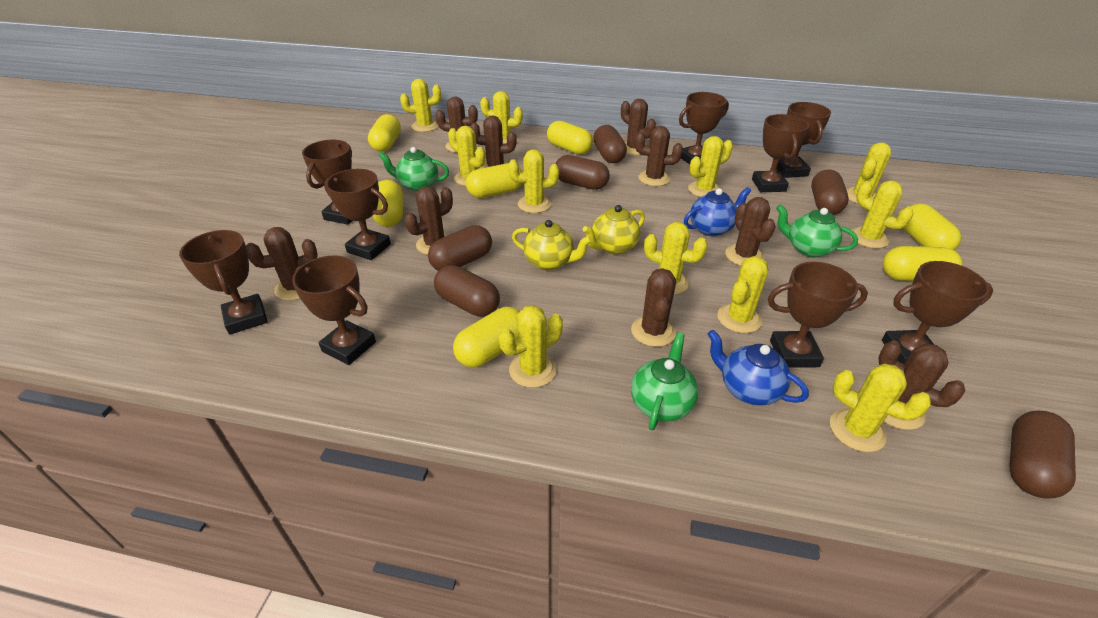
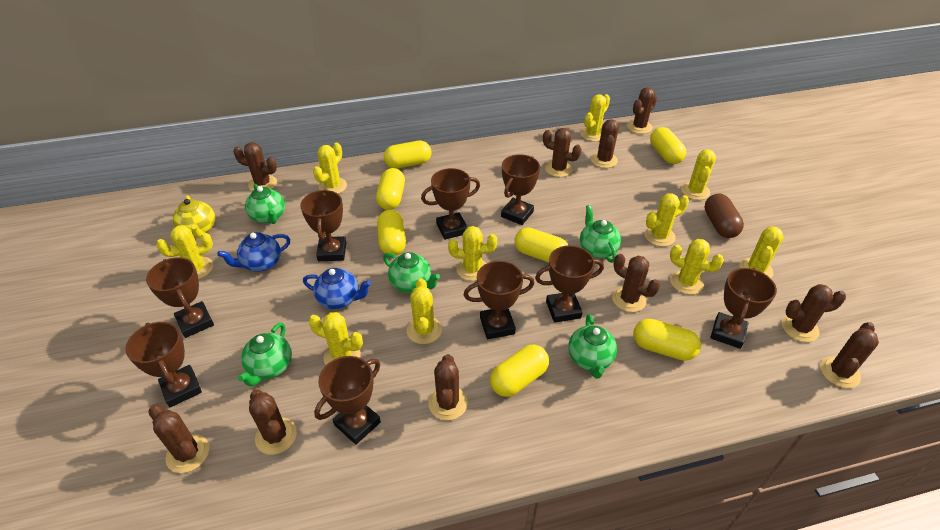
brown cactus: [246,227,318,301] [404,186,453,255] [436,97,478,153] [470,115,517,169] [621,99,656,155] [631,268,676,347] [635,126,683,186] [725,197,776,266] [879,341,965,430] = 9 -> [148,404,209,473] [233,142,277,191] [249,389,297,455] [428,354,468,420] [543,128,582,177] [591,119,619,168] [612,254,660,312] [627,87,657,134] [782,284,846,342] [820,322,879,388] = 10
brown capsule: [428,225,492,271] [434,265,500,317] [556,155,610,190] [593,125,627,163] [811,170,848,215] [1010,411,1076,498] = 6 -> [704,194,744,238] = 1
green teapot: [378,147,449,191] [631,332,699,430] [776,204,858,257] = 3 -> [238,323,292,386] [245,184,285,224] [383,252,440,293] [568,314,617,378] [580,205,621,263] = 5
yellow cactus: [400,79,441,132] [448,126,485,186] [480,91,523,144] [499,305,563,388] [508,149,559,213] [644,222,708,295] [688,136,733,197] [717,256,769,333] [830,364,931,452] [846,142,891,204] [850,181,914,249] = 11 -> [156,225,213,279] [309,312,363,365] [313,143,347,194] [407,278,442,344] [448,226,497,281] [580,94,610,142] [644,193,689,247] [670,239,724,295] [681,149,716,200] [739,226,784,278] = 10
yellow teapot: [512,220,592,271] [583,205,645,255] = 2 -> [173,195,215,238] = 1

